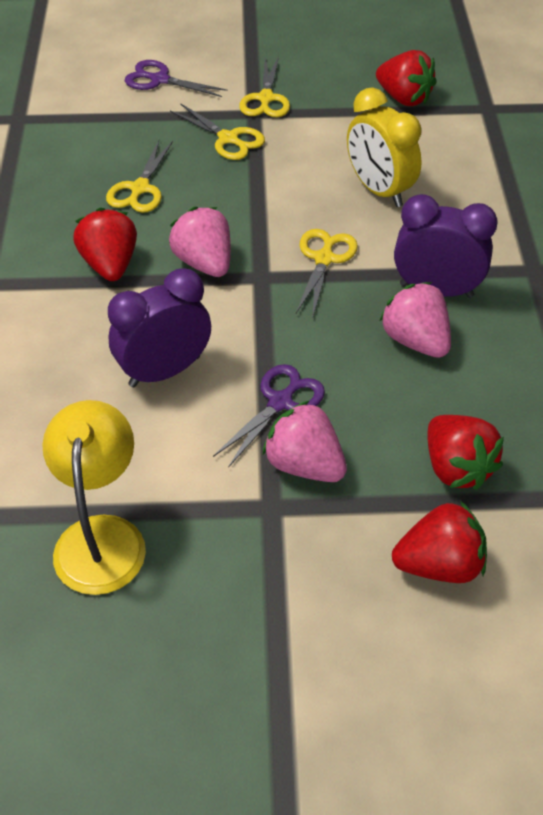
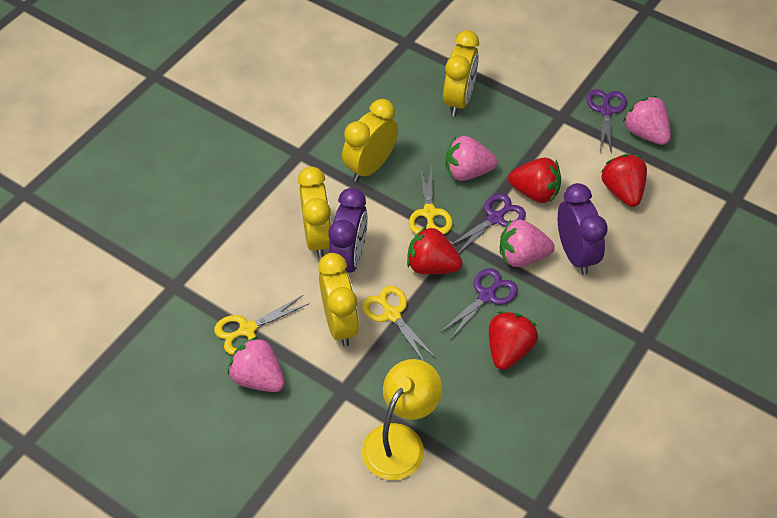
pink strawberry: [169,207,231,277] [263,401,347,482] [379,282,451,358] = 3 -> [228,336,285,392] [445,136,497,181] [500,219,555,267] [623,96,671,145] = 4
purple scissors: [125,60,228,97] [213,364,325,468] = 2 -> [441,268,518,340] [452,193,526,254] [586,89,627,154] = 3
yellow clock: [347,88,422,207] = 1 -> [298,167,331,258] [318,253,359,347] [342,99,398,182] [443,30,479,116] = 4
yellow scissors: [106,140,173,213] [170,103,265,160] [239,56,290,117] [296,229,358,316] = 4 -> [214,295,309,355] [362,286,436,361] [409,166,452,234] = 3

